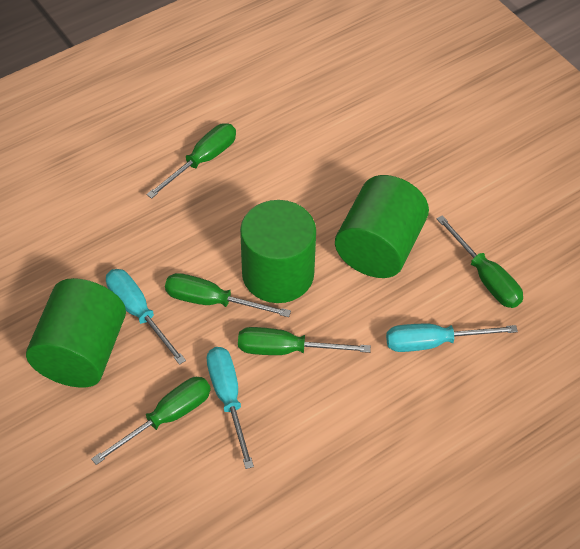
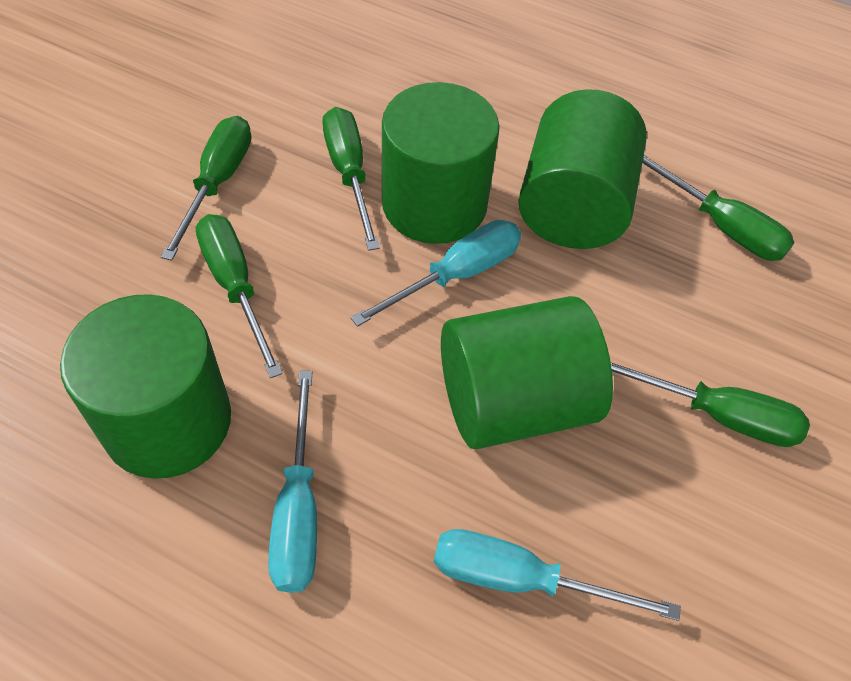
green cylinder: [26,278,126,388] [240,200,316,303] [335,175,429,278] = 3 -> [60,294,231,479] [382,82,500,244] [441,296,613,449] [518,89,647,249] = 4

